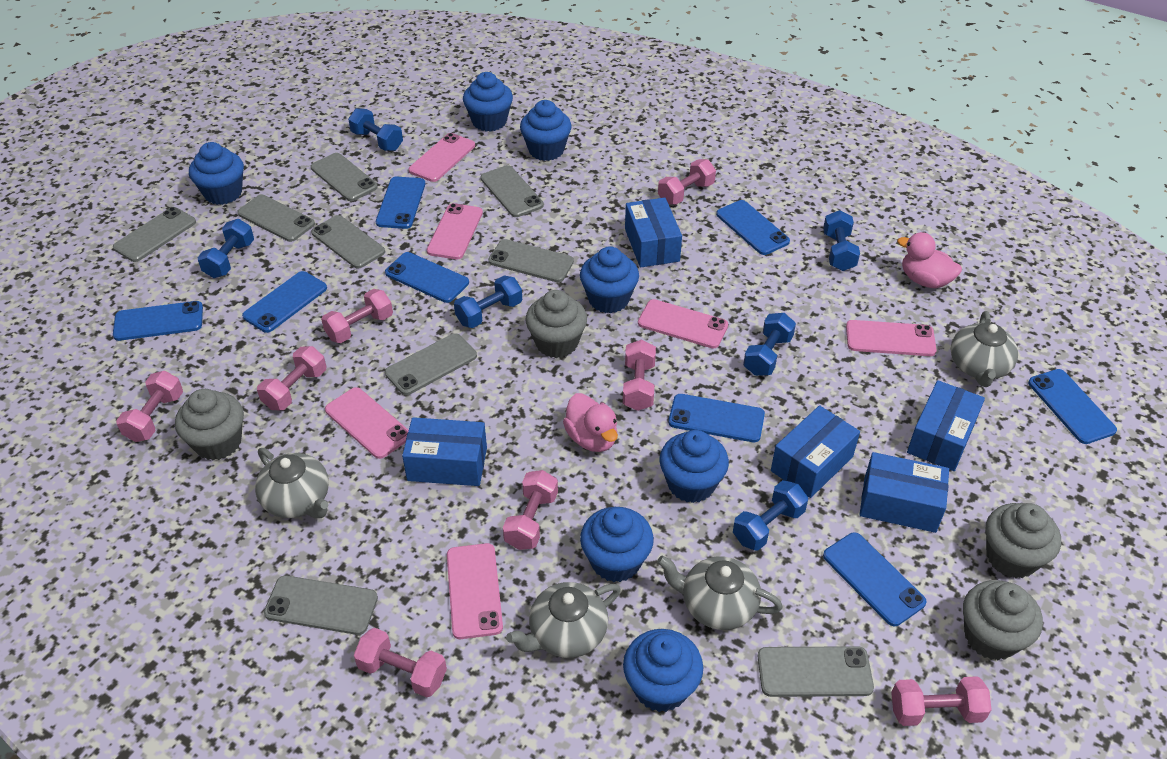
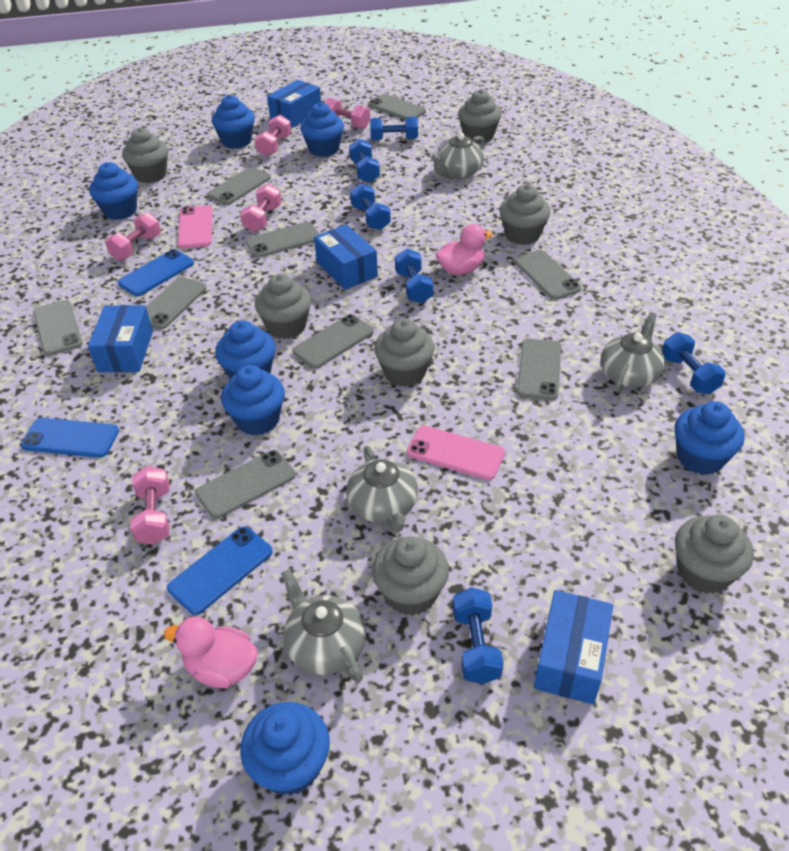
blue box: [402,417,487,486] [625,197,682,267] [771,405,860,498] [860,452,949,533] [907,380,985,471] = 5 -> [88,305,153,372] [267,80,321,128] [314,224,378,290] [534,590,613,704] = 4
blue phone: [113,301,203,341] [242,271,327,333] [376,177,425,229] [385,252,469,303] [668,394,765,442] [716,200,790,255] [823,532,927,626] [1028,369,1117,444] = 8 -> [21,418,119,458] [118,249,194,296] [167,526,273,615] = 3
grey cupcake: [175,389,244,460] [525,290,587,358] [963,580,1043,660] [986,503,1061,578] = 4 -> [122,127,168,183] [255,274,311,339] [372,536,449,616] [374,318,435,387] [458,89,502,144] [499,184,550,245] [675,515,754,594] = 7
pink dumbbell: [116,371,183,442] [257,346,326,410] [321,289,393,343] [354,628,447,697] [503,470,558,550] [623,340,656,411] [658,159,716,205] [891,676,992,726] = 8 -> [105,212,161,261] [130,466,169,545] [240,184,282,232] [254,115,291,157] [325,98,370,129] = 5
pink phone: [325,387,409,459] [408,133,475,182] [427,203,483,259] [447,543,503,639] [638,299,728,348] [846,320,937,356] = 6 -> [177,205,212,248] [407,426,505,480] = 2

